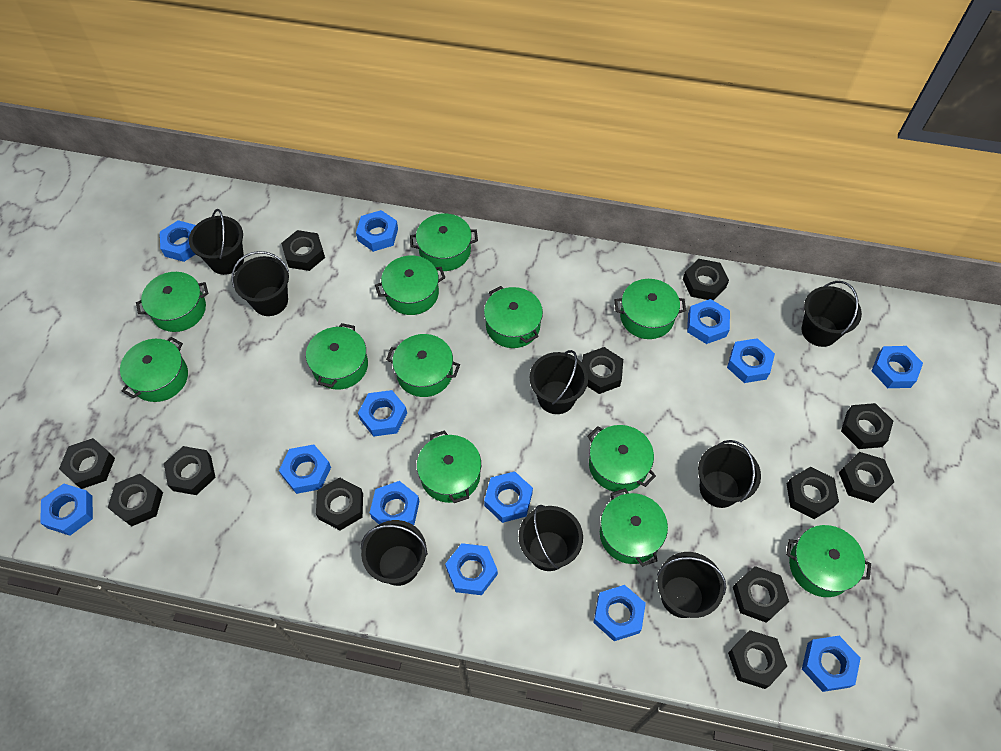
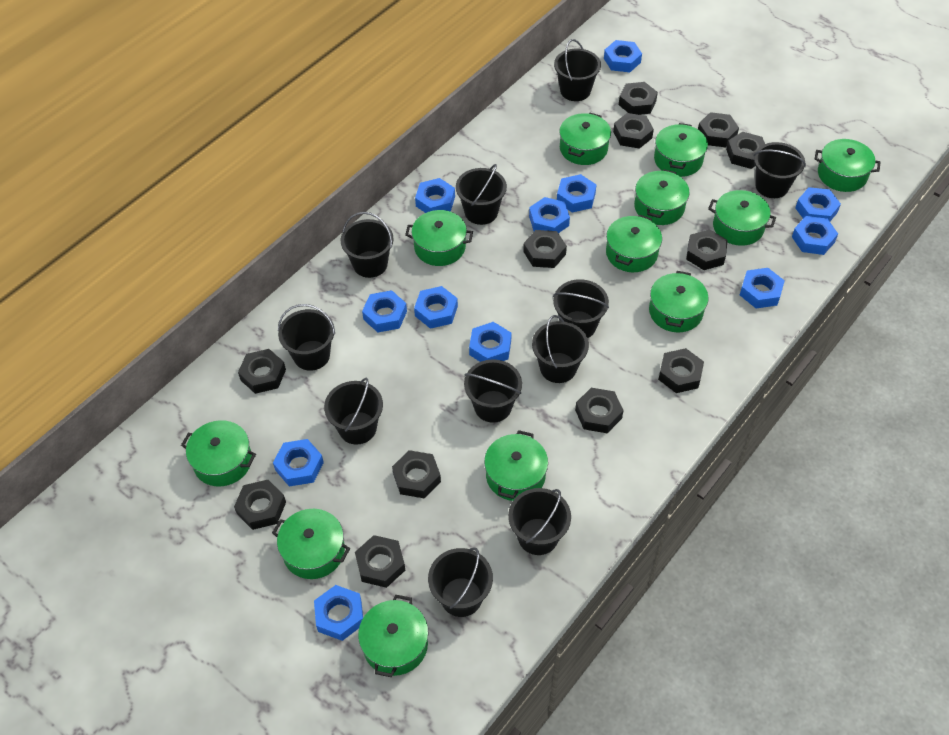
black bucket: [189,209,244,275] [231,251,289,316] [361,520,428,586] [519,505,583,571] [530,350,588,414] [657,552,726,618] [698,440,761,508] [802,281,862,347] = 8 -> [278,304,335,371] [324,378,383,445] [341,212,394,278] [428,547,493,617] [456,164,507,225] [464,359,522,423] [508,488,571,555] [532,315,589,383] [553,279,609,338] [554,39,601,101] [753,142,806,198] = 11
blue nut: [40,484,93,536] [160,220,196,262] [279,445,331,494] [356,210,398,252] [358,390,407,437] [370,481,420,525] [445,543,498,595] [484,471,533,523] [593,585,646,641] [687,299,730,344] [727,338,775,383] [802,636,861,692] [872,346,923,388] = 13 -> [273,439,324,487] [314,585,363,641] [362,290,407,332] [414,286,458,329] [415,178,455,213] [469,322,511,362] [529,197,570,233] [557,174,597,213] [604,40,642,72] [740,268,785,308] [792,216,838,255] [795,187,841,221] = 12

